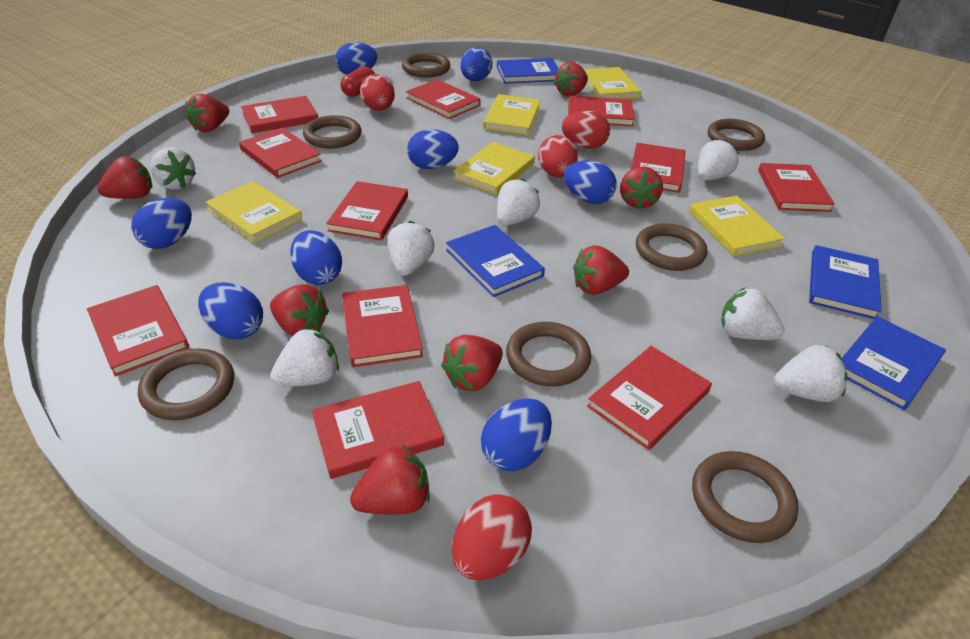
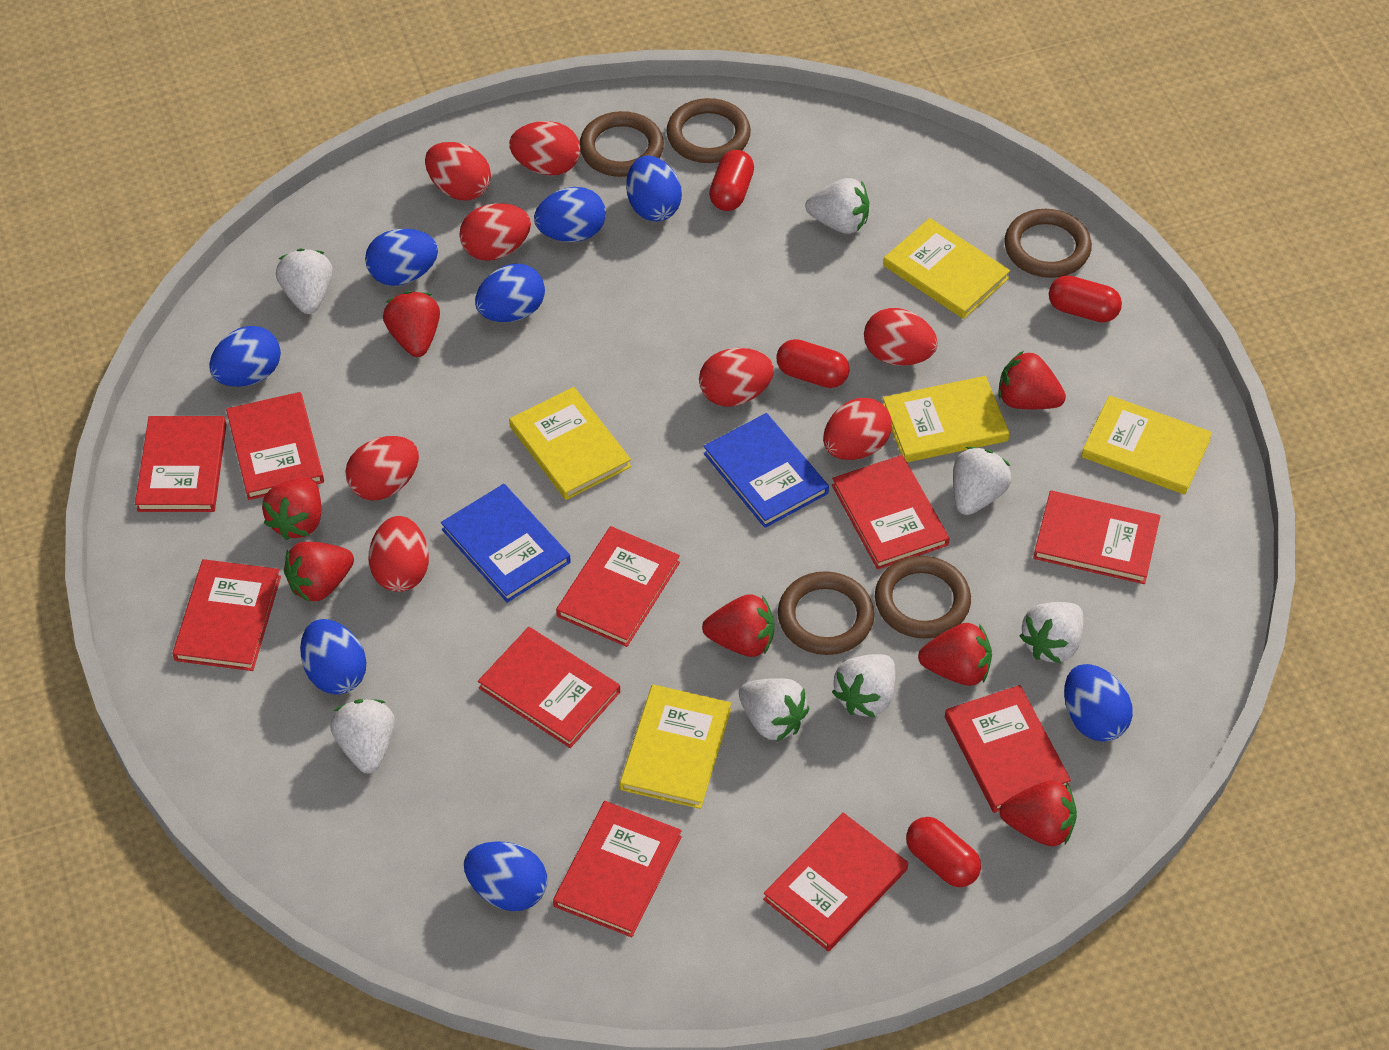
blue book: [446,225,545,297] [497,58,558,84] [809,245,882,319] [842,316,946,410] = 4 -> [441,484,571,603] [703,413,829,528] = 2
brown ring: [138,349,234,420] [303,115,362,149] [402,52,450,78] [506,322,591,386] [636,223,707,271] [692,451,798,543] [708,119,765,151] = 7 -> [580,111,664,177] [666,98,751,163] [778,571,875,655] [875,556,971,639] [1004,209,1092,278] = 5
red book: [87,285,189,377] [239,127,322,178] [241,96,318,133] [312,381,444,479] [326,181,408,240] [342,285,423,367] [406,79,481,119] [568,96,635,127] [587,346,712,450] [631,143,686,193] [758,163,835,212] = 11 -> [135,416,227,512] [173,559,281,671] [226,392,324,500] [478,627,620,748] [553,801,682,937] [556,526,680,647] [763,813,908,951] [832,455,949,570] [945,685,1071,813] [1033,491,1160,584] = 10
red capsule: [340,67,375,97] = 1 -> [709,150,754,211] [776,339,850,388] [906,817,981,887] [1049,275,1122,323] = 4
red egg: [360,74,395,111] [452,494,532,580] [538,135,578,177] [562,111,610,149] = 4 -> [345,436,419,501] [369,516,429,592] [425,142,491,200] [459,203,531,261] [509,121,580,175] [699,348,774,407] [823,398,892,460] [864,308,938,366] = 8
red strawberry: [97,156,152,199] [186,94,229,132] [270,284,329,336] [350,444,430,514] [441,335,503,391] [554,62,588,97] [573,245,629,295] [620,167,663,209] = 8 -> [262,478,321,540] [284,542,354,602] [383,291,440,357] [702,594,774,657] [918,623,992,686] [998,351,1066,409] [1000,781,1077,846] = 7

